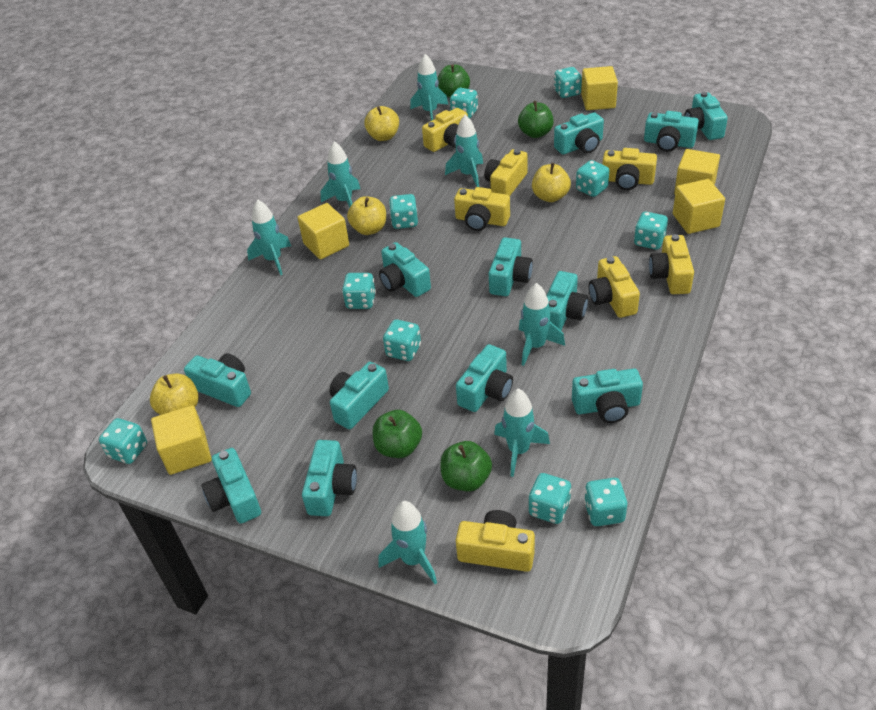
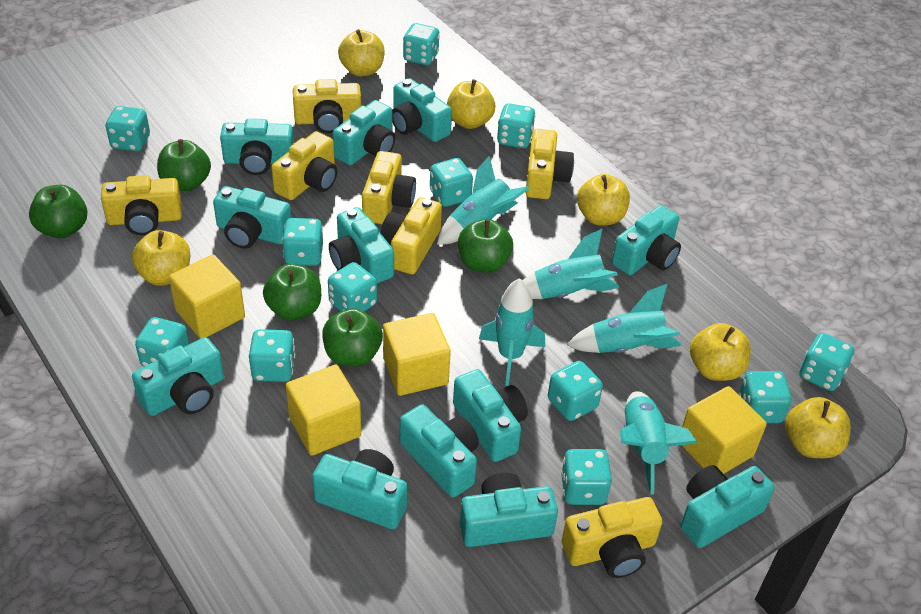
green apple: [373,410,422,458] [437,64,470,97] [440,441,492,492] [518,101,554,138] = 4 -> [29,185,87,238] [157,139,211,191] [263,264,321,321] [322,308,383,367] [458,219,513,273] = 5
turquoise dice: [99,418,147,464] [342,273,376,309] [383,319,421,361] [389,194,418,229] [450,88,478,118] [528,473,572,524] [554,67,582,98] [576,160,609,197] [584,478,627,526] [634,212,668,250] = 10 -> [106,106,150,151] [135,317,189,367] [249,329,295,382] [282,218,323,266] [328,262,377,312] [403,23,440,65] [430,158,473,207] [497,103,536,148] [548,361,603,421] [561,449,612,505] [738,371,791,423] [799,333,854,391] = 12
turquoise rocket: [247,199,291,275] [321,141,360,208] [378,501,437,584] [410,54,448,121] [445,115,483,187] [494,389,550,477] [519,283,565,366] = 7 -> [437,156,530,245] [479,278,545,386] [522,229,620,299] [567,284,682,353] [620,391,697,494] = 5
yellow apple: [150,373,199,415] [347,196,386,235] [364,106,399,141] [532,163,571,202] = 4 -> [132,230,190,286] [338,29,385,76] [447,79,495,129] [577,174,630,225] [690,323,751,381] [785,397,851,458] = 6
yellow cube: [151,405,211,475] [298,203,349,260] [581,66,618,110] [673,179,725,234] [674,149,720,194] = 5 -> [169,254,245,339] [286,365,361,456] [383,313,451,396] [682,386,767,474] = 4

